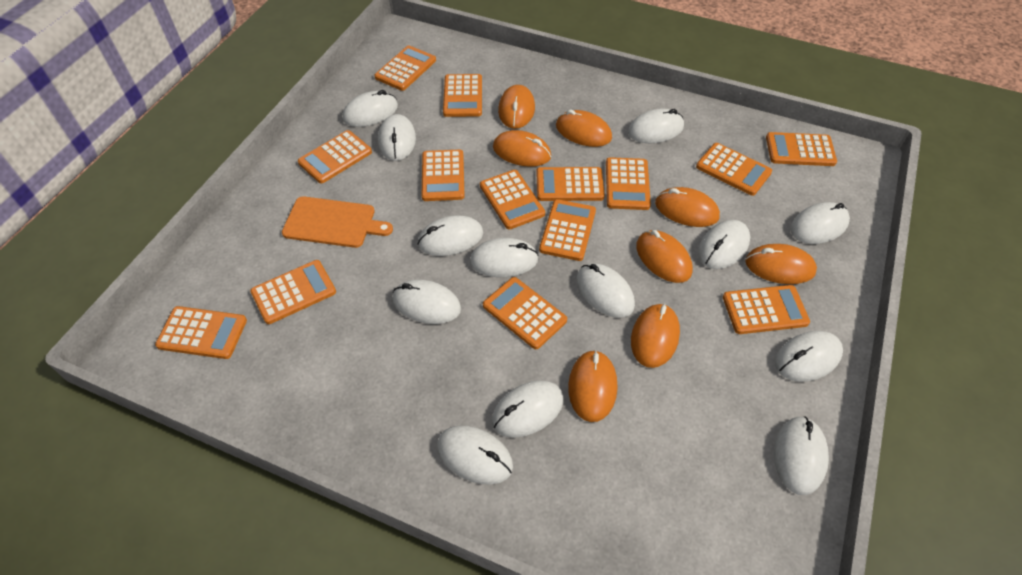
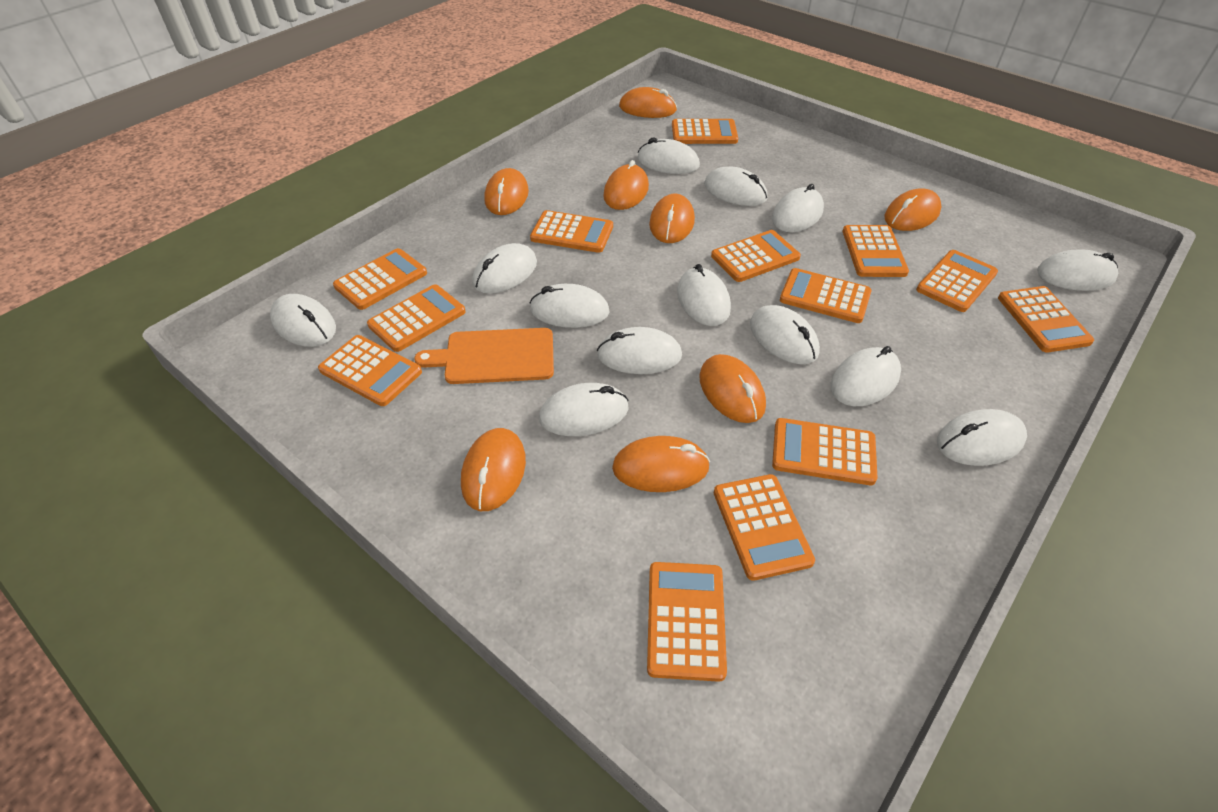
orange calculator: [155,306,247,359] [250,260,336,324] [298,130,372,184] [374,46,436,91] [421,150,465,201] [443,74,482,117] [480,170,545,230] [483,277,567,349] [536,167,605,201] [539,199,596,261] [606,157,651,210] [696,143,772,196] [723,285,810,334] [766,132,837,166] = 14 -> [318,335,422,406] [333,248,427,310] [367,284,466,352] [530,210,613,253] [647,562,727,682] [672,119,738,144] [711,230,801,282] [714,474,815,581] [772,418,878,485] [780,268,872,323] [843,225,909,277] [916,250,998,312] [998,286,1094,353] = 13

